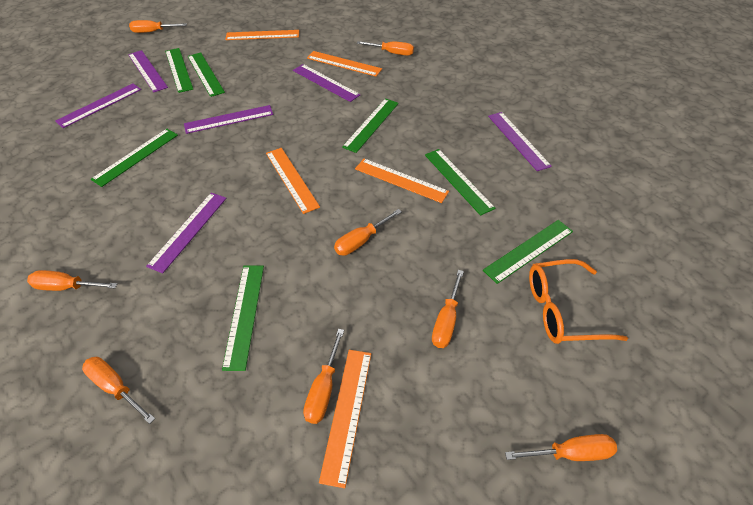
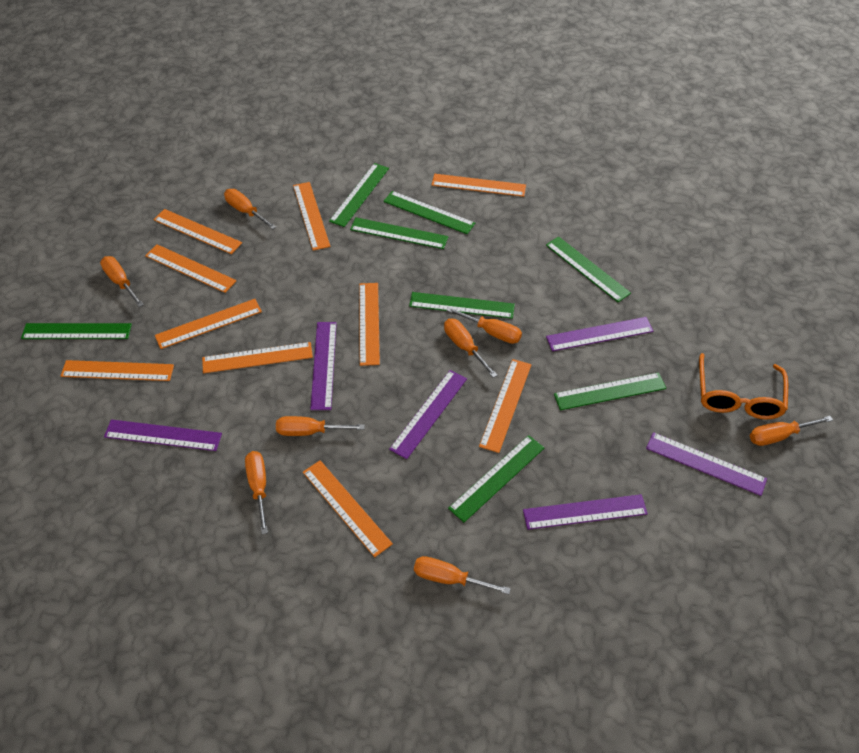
green ruler: [91,129,178,187] [165,48,193,93] [188,52,225,97] [222,266,264,371] [342,98,399,153] [425,149,495,216] [483,220,573,284] = 7 -> [21,323,132,339] [329,163,389,227] [350,217,448,249] [383,191,475,234] [409,292,515,319] [448,435,545,522] [546,236,631,302] [554,373,666,410] = 8
orange ruler: [225,30,299,40] [266,148,320,214] [307,51,382,77] [319,350,371,488] [355,159,449,203] = 5 -> [61,360,174,381] [145,244,236,293] [154,209,242,254] [155,299,262,349] [202,342,313,373] [293,182,331,251] [303,460,393,557] [359,283,380,366] [432,174,526,197] [479,359,531,453] = 10

